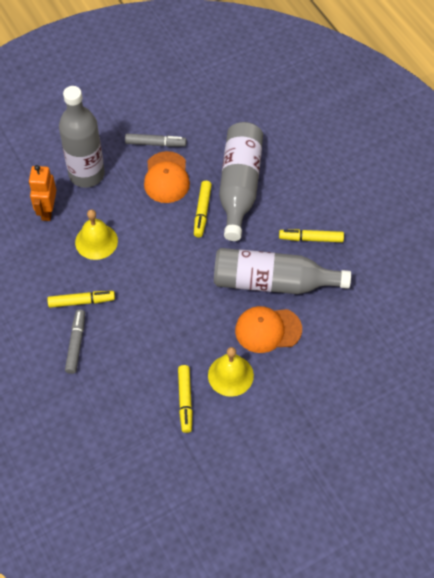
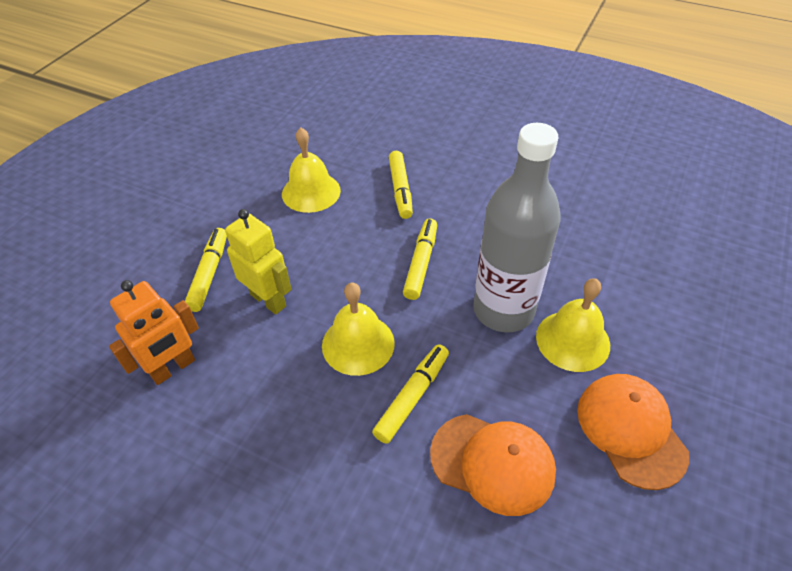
grey bottle: [59,86,105,188] [214,248,351,294] [219,122,263,241] = 3 -> [473,123,561,332] = 1
grey marker: [65,309,85,374] [125,134,186,147] = 2 -> none = 0
yellow bell: [75,209,118,260] [208,347,254,397] = 2 -> [282,127,341,213] [322,282,395,376] [536,278,610,372] = 3
yellow robot: none = 0 -> [225,209,291,315] = 1

